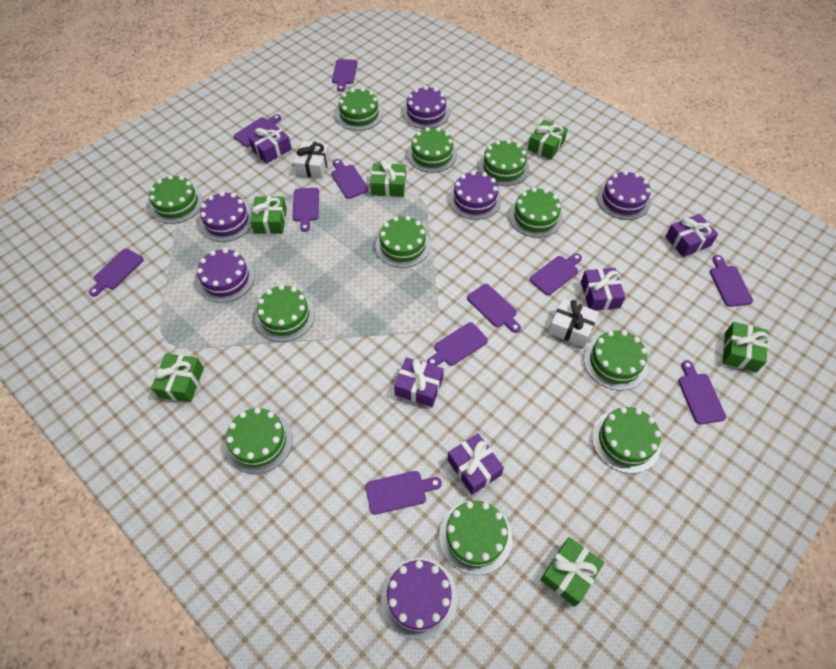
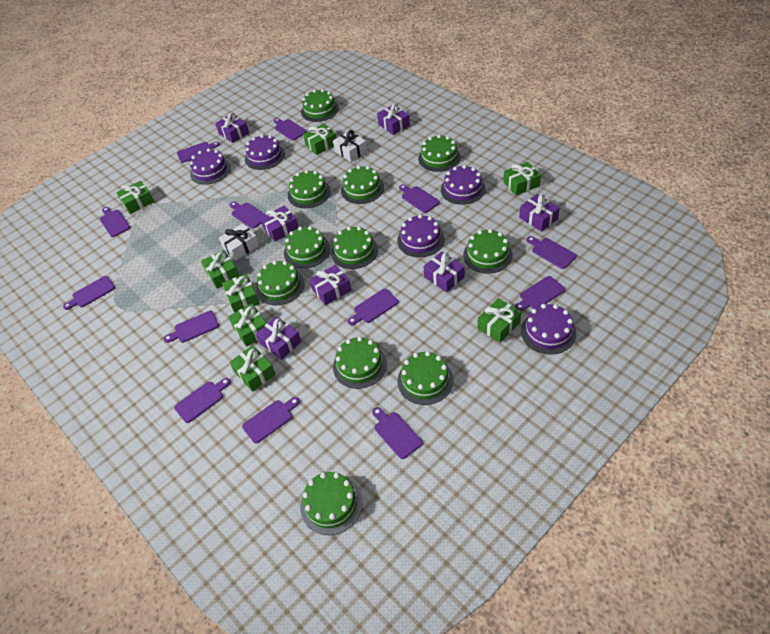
green gift: [151,354,204,402] [250,196,287,234] [370,160,406,197] [528,119,568,159] [540,537,604,607] [723,322,768,372] = 6 -> [116,181,154,214] [201,250,239,289] [222,274,260,313] [228,304,267,347] [229,346,276,392] [303,124,336,155] [477,298,521,343] [503,162,541,196] = 8
purple cake: [197,248,255,303] [200,192,252,242] [381,558,458,640] [403,86,450,129] [449,171,501,220] [597,171,651,220] = 6 -> [190,148,231,185] [245,134,285,170] [397,214,445,257] [441,165,485,205] [521,304,576,355] = 5
purple cutting board: [89,248,144,297] [234,114,281,147] [292,188,319,232] [331,159,369,199] [332,59,358,92] [366,471,442,515] [427,322,488,366] [467,284,521,333] [530,253,582,295] [678,360,726,424] [710,255,753,307] = 11 -> [63,276,115,310] [100,207,130,237] [163,311,219,343] [174,378,231,423] [177,142,220,163] [230,202,266,229] [242,397,300,443] [274,118,307,141] [348,289,399,325] [372,407,423,459] [399,184,440,213] [515,276,565,311] [526,236,577,269] = 13
purple gift: [248,124,292,164] [394,357,444,407] [448,433,504,495] [581,268,625,311] [665,214,718,257] = 5 -> [215,113,249,143] [256,316,301,360] [260,205,298,241] [309,265,351,305] [377,104,410,135] [423,252,465,292] [519,194,560,232] = 7

